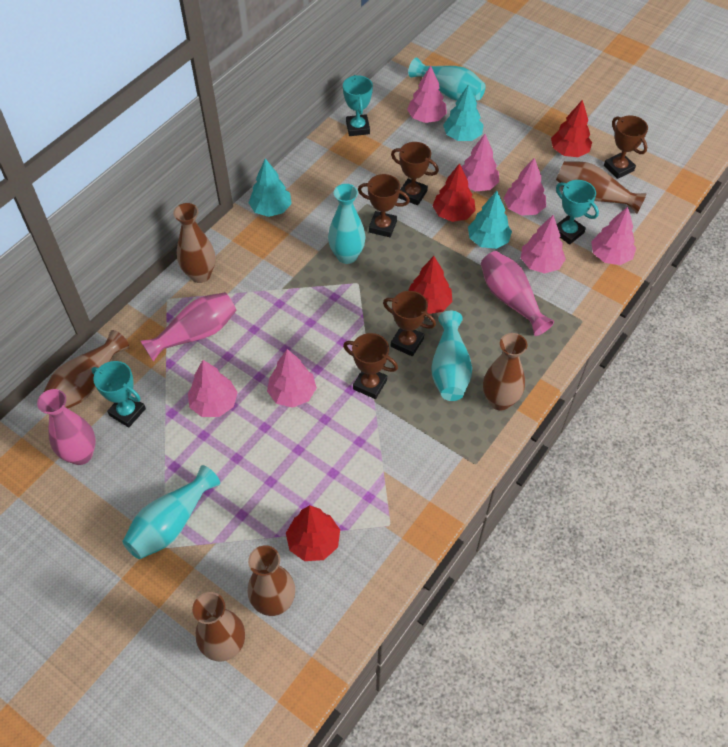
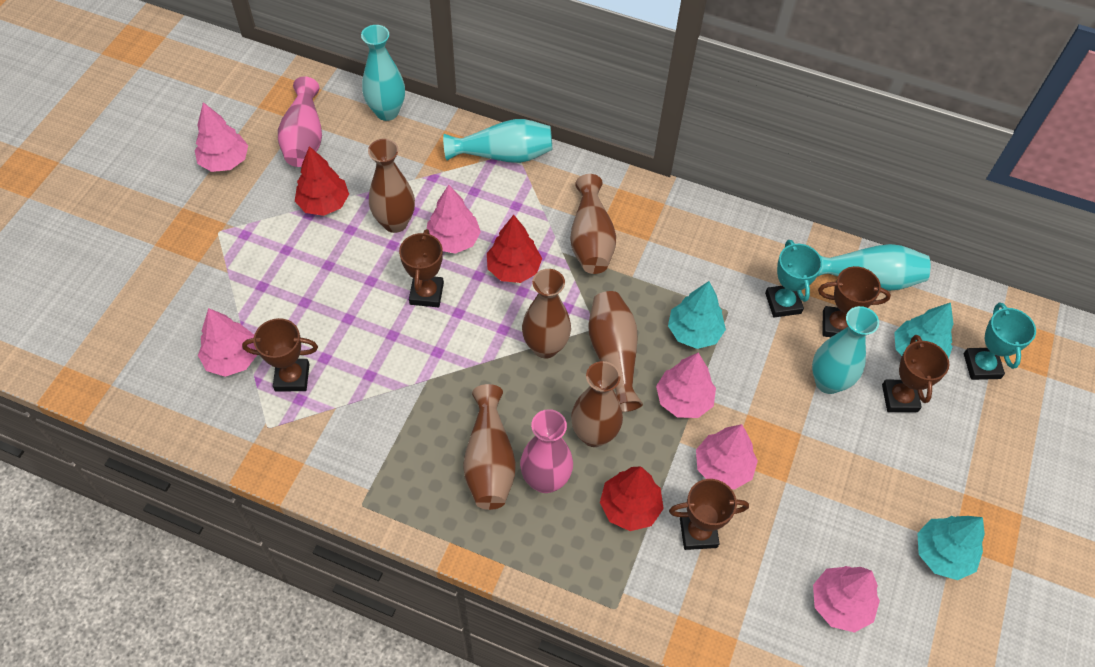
pink tree: [188,360,238,417] [267,349,317,408] [407,65,447,123] [462,134,499,191] [504,158,546,216] [521,215,566,273] [591,207,636,265] = 7 -> [195,102,248,172] [198,308,257,377] [427,185,481,254] [656,352,716,418] [696,424,758,490] [813,566,880,633] = 6
pink vase: [37,389,96,465] [141,292,236,362] [481,251,554,336] = 3 -> [278,77,322,167] [520,409,573,493] = 2
red tree: [286,505,340,561] [408,256,452,314] [433,163,476,222] [551,99,592,157] = 4 -> [295,146,349,216] [487,215,542,283] [600,466,664,531] = 3
turquoise trophy: [91,361,146,427] [343,75,373,136] [556,180,599,245] = 3 -> [765,240,822,317] [964,303,1036,380] = 2

